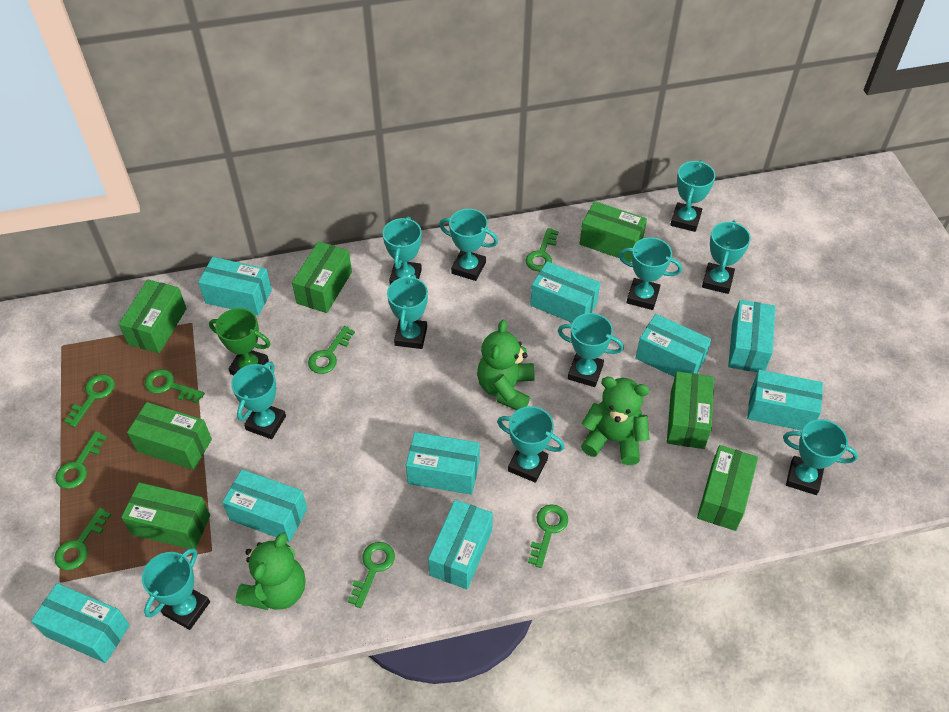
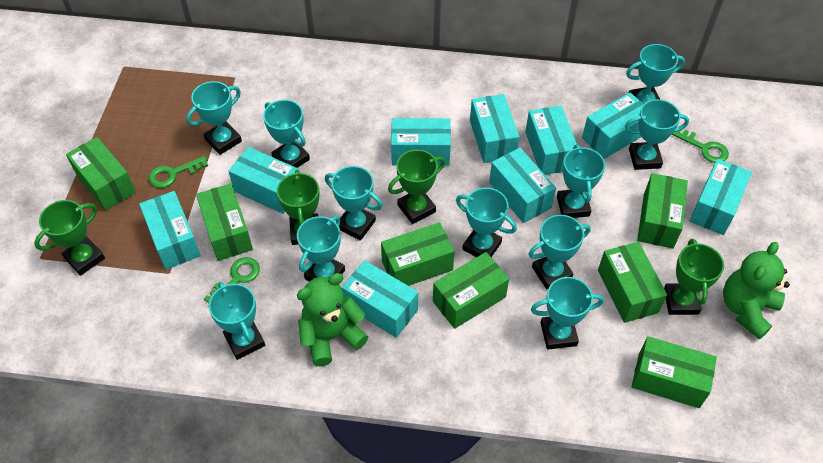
green key: [54,508,111,570] [55,431,107,489] [64,374,115,427] [145,369,205,403] [308,326,355,374] [348,542,395,608] [526,228,559,271] [528,504,568,568] = 8 -> [148,156,208,188] [204,257,260,303] [672,130,729,163] = 3
green teddy bear: [236,532,305,610] [477,320,535,410] [581,377,650,465] = 3 -> [297,273,368,367] [723,242,790,339] = 2
green trophy: [209,308,270,375] = 1 -> [34,200,105,276] [277,170,319,245] [388,150,445,224] [664,239,724,315] = 4

